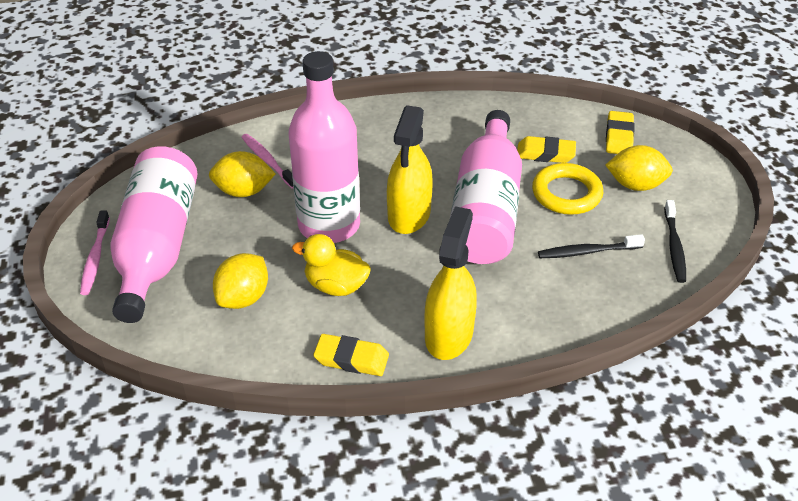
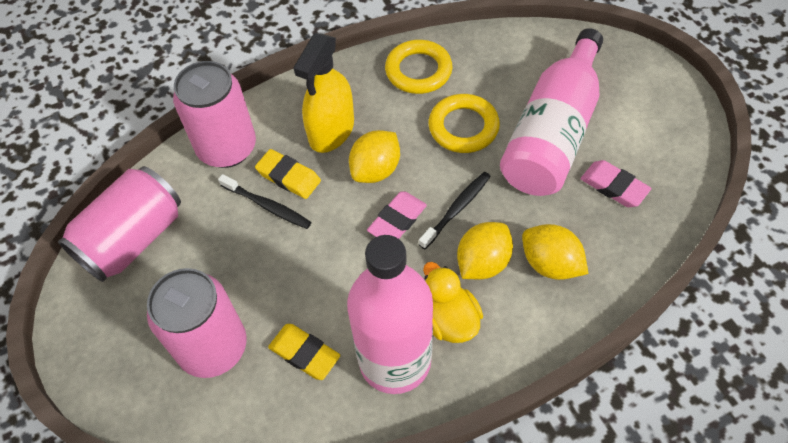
pink bottle: [110,146,198,323] [289,51,360,243] [450,110,522,264] = 3 -> [347,235,433,394] [500,28,603,196] = 2
pink can: none = 0 -> [58,166,181,282] [147,268,247,378] [173,61,256,168] = 3
pink eraser: none = 0 -> [367,192,427,239] [580,160,652,207] = 2
pink toothbrush: [80,210,110,295] [241,134,294,189] = 2 -> none = 0
yellow eraser: [313,334,389,376] [517,136,576,163] [606,111,635,154] = 3 -> [255,149,321,199] [268,324,340,380] = 2
yellow ring: [532,163,603,215] = 1 -> [385,40,452,94] [428,94,500,153] = 2
yellow spray bottle: [387,105,433,234] [424,206,477,360] = 2 -> [293,33,354,153] = 1

